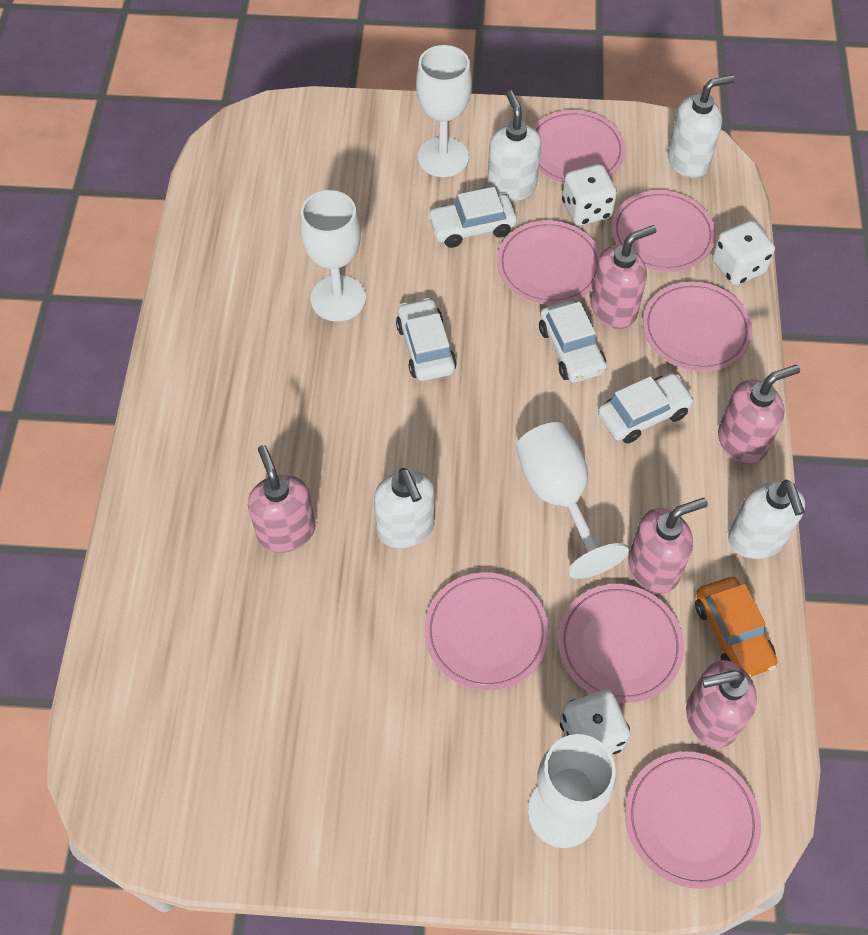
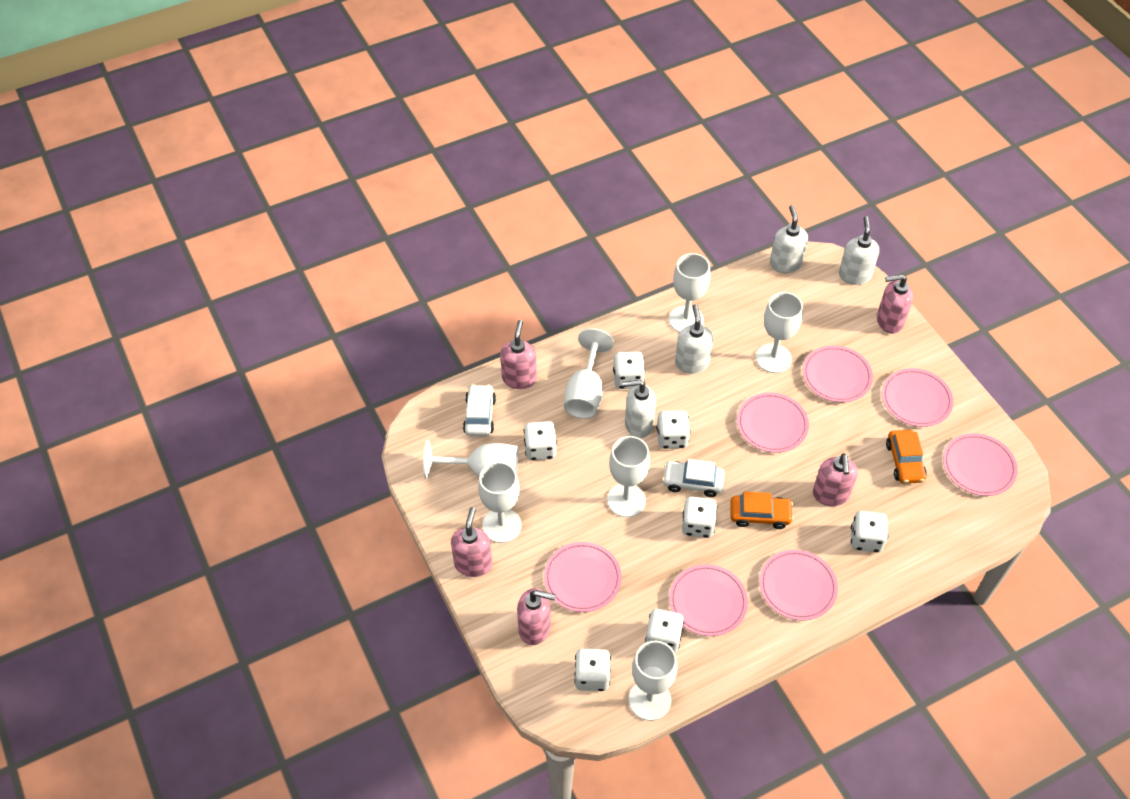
orange car: [695,577,777,677] = 1 -> [730,491,794,529] [886,430,927,484] = 2
white car: [396,298,457,381] [427,187,517,248] [539,301,607,383] [598,373,695,444] = 4 -> [463,384,496,436] [662,459,725,497] = 2
white dice: [560,690,630,755] [562,164,617,226] [712,220,775,285] = 3 -> [524,421,557,461] [574,649,611,691] [613,352,645,389] [645,609,684,653] [656,410,690,449] [682,496,717,538] [851,511,888,552] = 7
white goblet: [300,190,366,321] [416,45,472,177] [516,422,629,579] [528,734,616,848] = 4 -> [423,440,518,479] [478,462,522,543] [564,328,614,419] [607,436,650,517] [629,641,677,721] [669,253,710,333] [756,292,803,373] = 7

